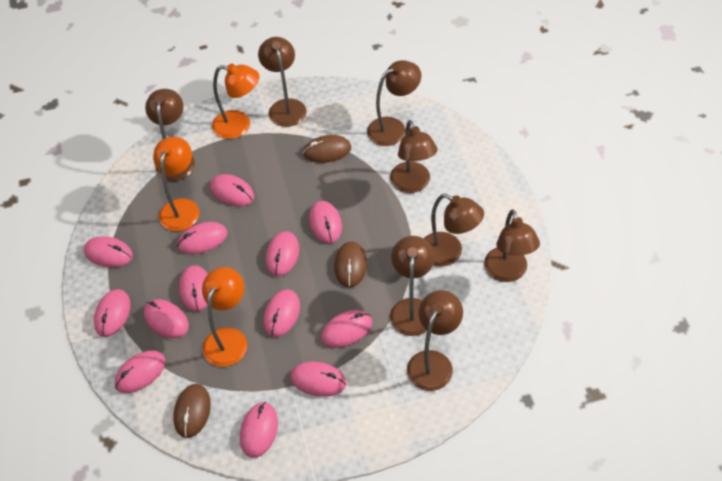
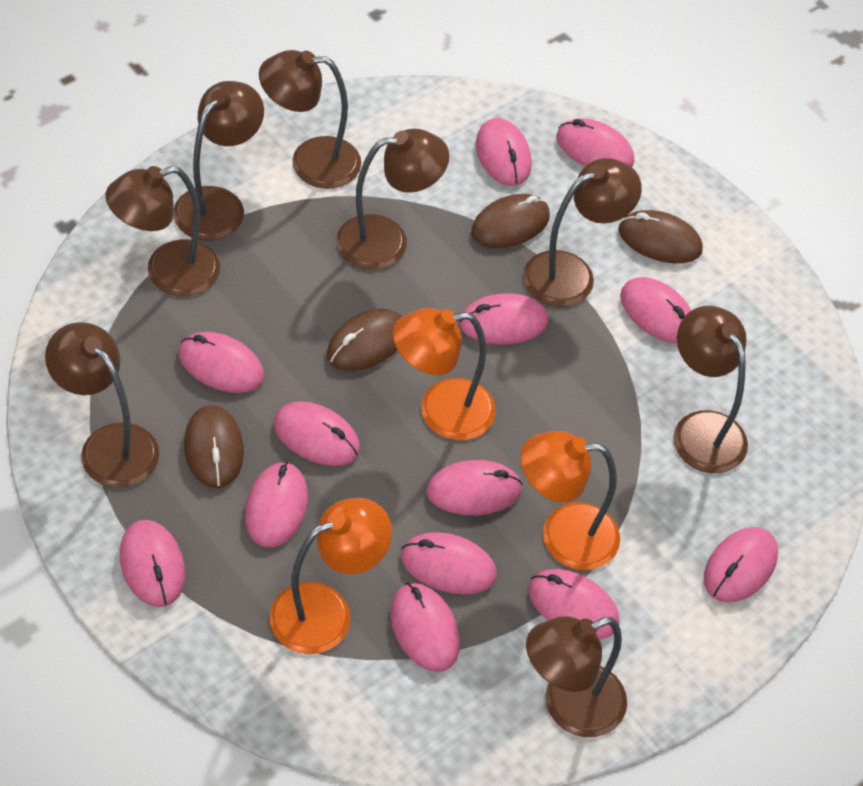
brown mouse: [173,384,211,438] [303,135,351,163] [334,241,367,287] = 3 -> [184,405,244,488] [327,309,402,371] [471,194,550,248] [618,210,703,263] = 4

